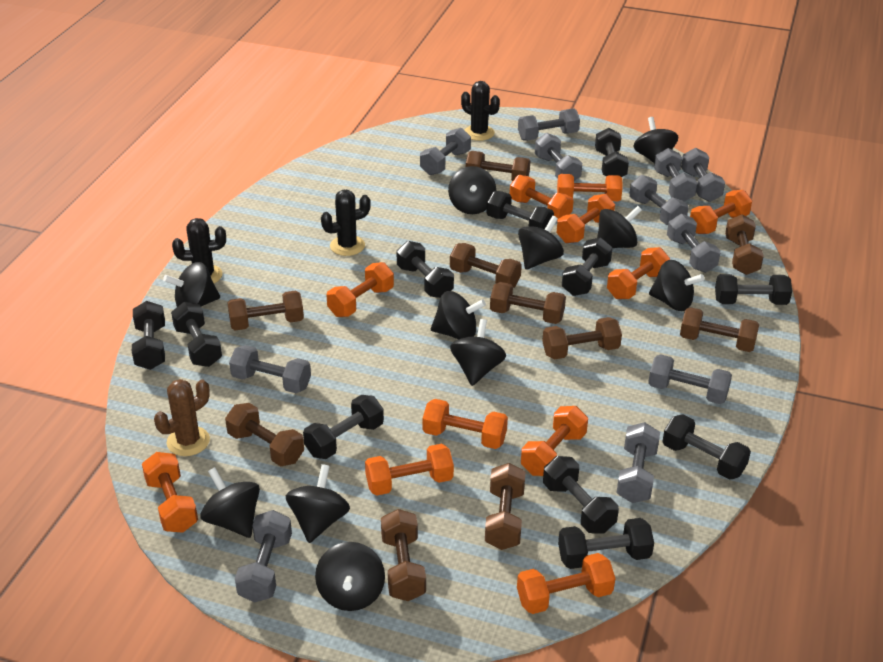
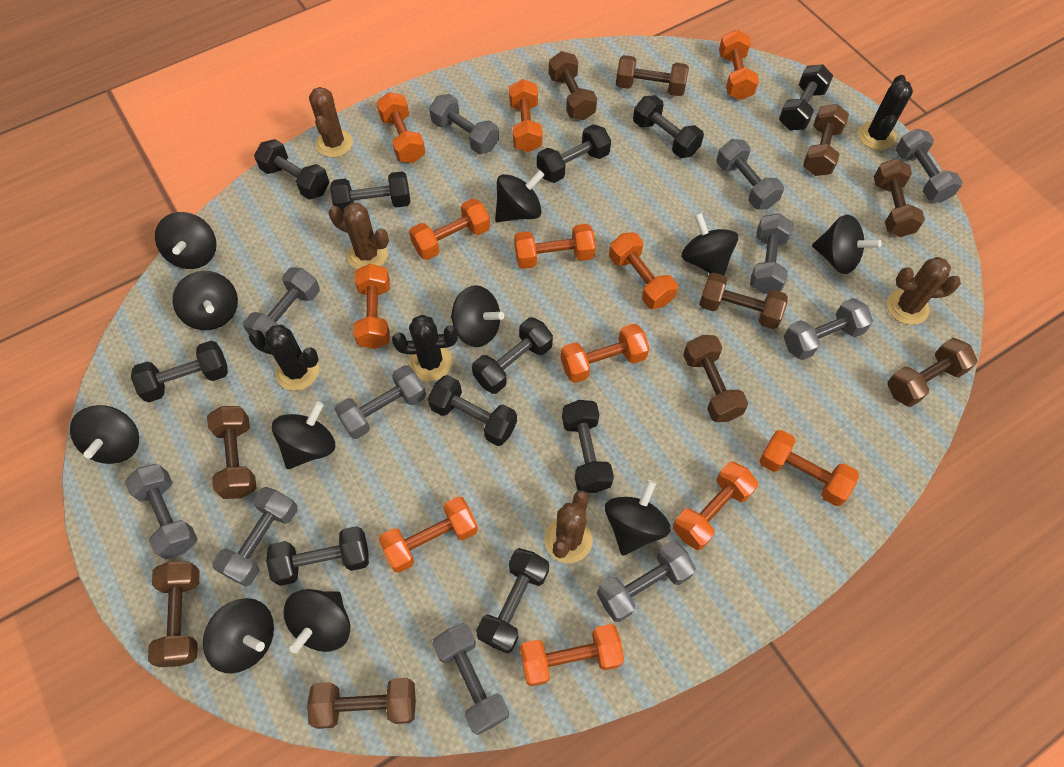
brown cactus: [154,379,210,456] = 1 -> [309,87,353,157] [328,203,389,269] [545,490,593,563] [887,257,961,325] = 4
orange dumbbell: [142,452,198,533] [327,262,394,317] [365,444,454,496] [423,399,508,449] [510,175,574,221] [517,553,615,614] [521,406,588,476] [557,174,623,201] [557,194,615,243] [607,247,670,299] [690,190,752,234] = 11 -> [353,264,390,349] [377,92,425,163] [379,496,478,573] [409,198,490,260] [509,79,543,152] [514,224,596,269] [520,624,624,686] [561,324,649,383] [609,232,678,309] [673,462,758,550] [719,30,759,100] [759,430,859,506] = 12

